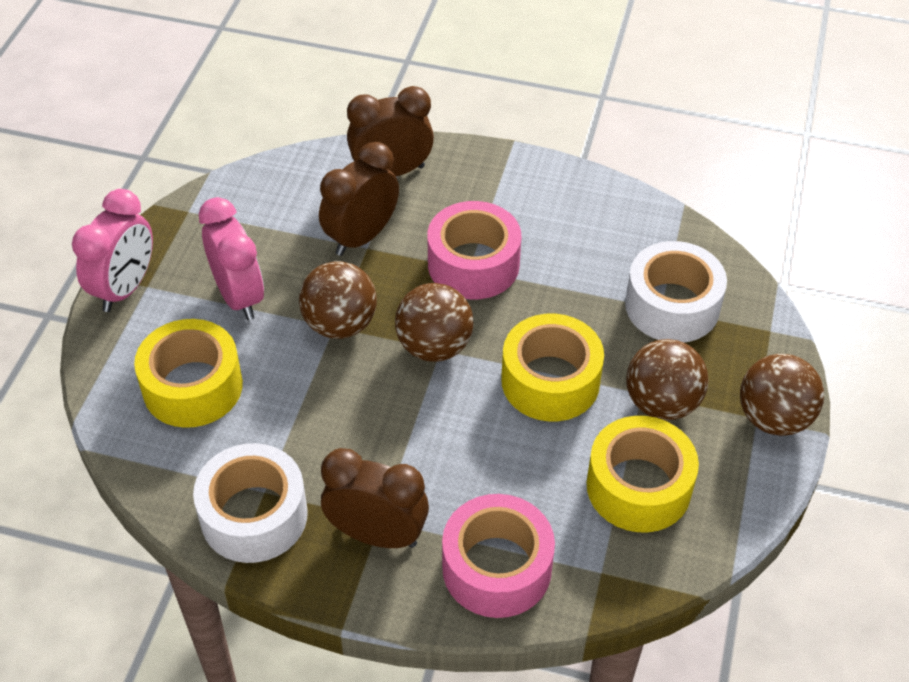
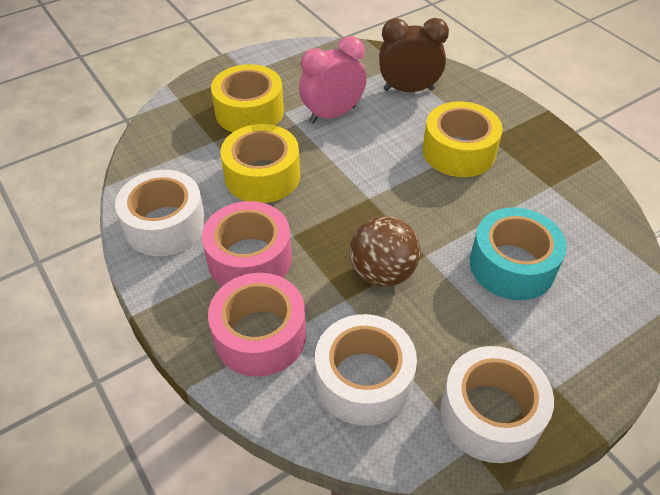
brown ball: [299,261,377,339] [395,283,474,362] [626,339,709,420] [740,354,824,436] = 4 -> [349,216,420,287] = 1
brown clock: [319,142,399,256] [321,448,429,548] [347,86,434,177] = 3 -> [379,18,449,92] = 1
pink clock: [72,189,153,312] [199,197,264,320] = 2 -> [299,36,366,124] = 1
turquoise tape: none = 0 -> [470,207,567,300] = 1
white tape: [193,443,308,563] [625,241,727,342] = 2 -> [115,170,206,256] [315,314,417,426] [440,346,554,463] = 3

